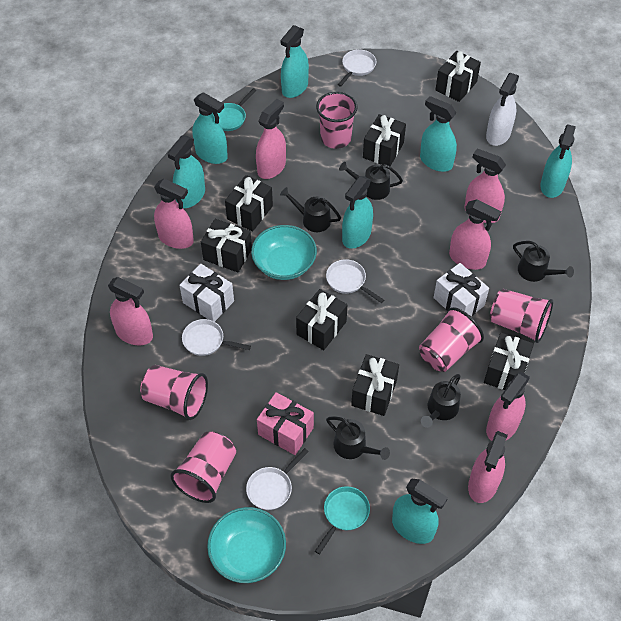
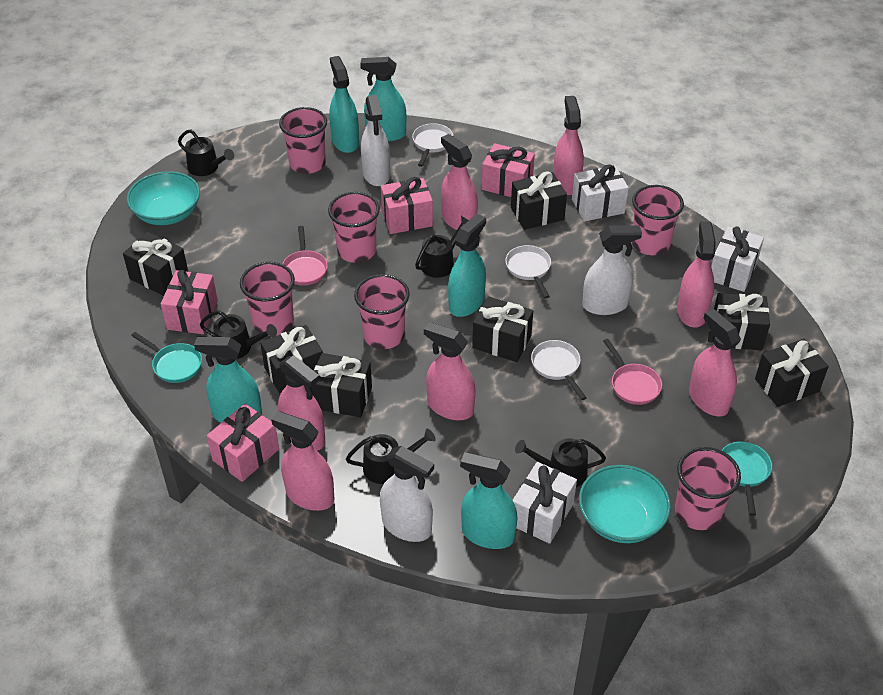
pink cup: [140,365,208,420] [170,432,236,503] [316,92,358,149] [419,307,484,372] [490,289,553,343] = 5 -> [240,262,295,336] [279,107,327,174] [328,192,380,263] [354,274,410,349] [632,185,684,255] [675,447,741,530] = 6
pink gift: [257,392,314,455] = 1 -> [161,270,218,334] [207,403,279,482] [381,177,433,234] [482,143,535,197] = 4
pink pan: none = 0 -> [282,226,328,286] [603,339,662,405] = 2
turquoise spray bottle: [167,135,205,208] [192,92,228,164] [281,25,309,98] [342,176,373,249] [392,479,448,544] [420,96,457,172] [540,125,576,198] = 7 -> [194,337,262,423] [329,56,359,153] [360,57,406,141] [448,214,486,317] [460,452,517,549] = 5
white gift: [179,264,234,322] [433,263,489,316] = 2 -> [512,462,577,544] [572,164,629,221] [711,226,764,292] = 3
white pan: [182,319,251,356] [246,448,309,510] [326,259,384,303] [338,49,376,87] = 4 -> [412,123,453,167] [505,245,551,298] [531,340,587,400] = 3
white spray bottle: [486,73,519,146] = 1 -> [361,95,390,186] [380,446,434,542] [582,226,642,315] = 3

